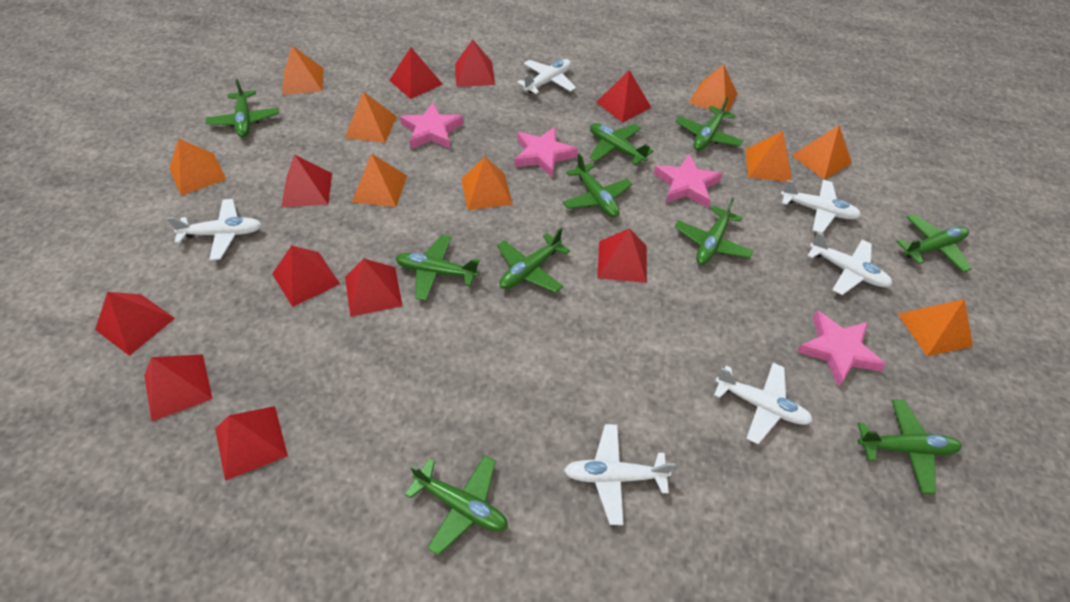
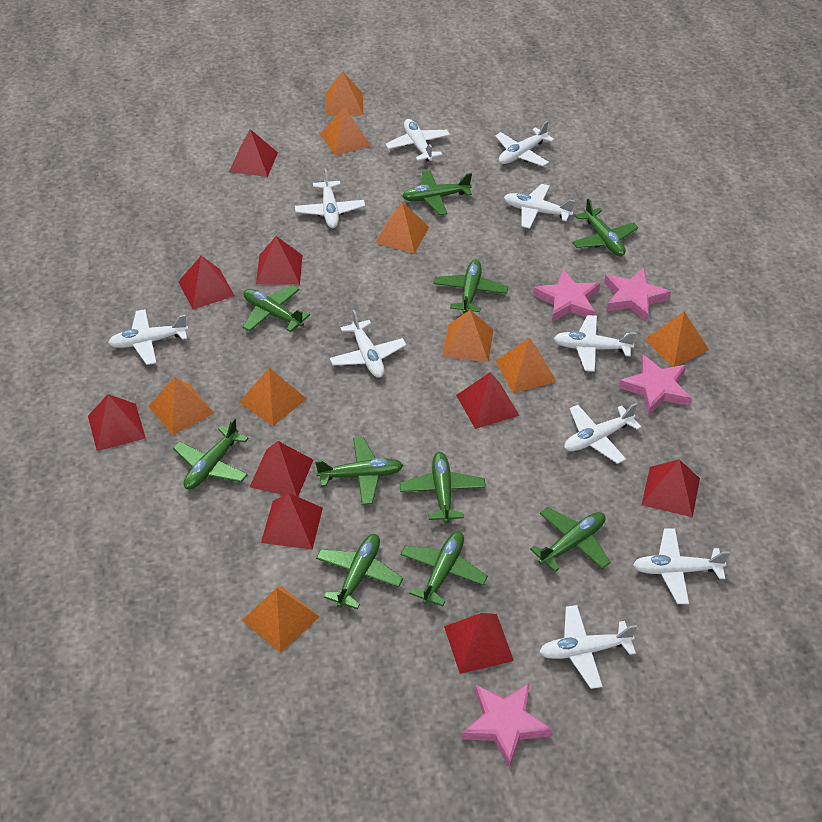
red pyramid: [95,292,175,356] [144,354,213,422] [215,406,288,481] [272,245,340,307] [281,155,332,207] [345,258,403,317] [389,47,443,99] [455,39,495,87] [596,70,651,123] [597,228,647,283] = 10 -> [88,394,146,451] [178,256,235,309] [229,129,278,177] [250,441,313,497] [256,236,302,285] [261,493,323,550] [444,613,514,674] [456,373,519,429] [642,459,700,517] = 9
white plane: [167,199,262,260] [517,59,576,94] [564,424,675,525] [714,363,813,444] [781,180,861,233] [807,232,892,295] = 6 -> [108,309,188,365] [295,169,365,228] [330,310,406,378] [385,119,450,161] [495,120,555,166] [504,184,575,229] [540,605,637,689] [554,315,636,372] [564,403,641,464] [633,528,730,604] = 10

